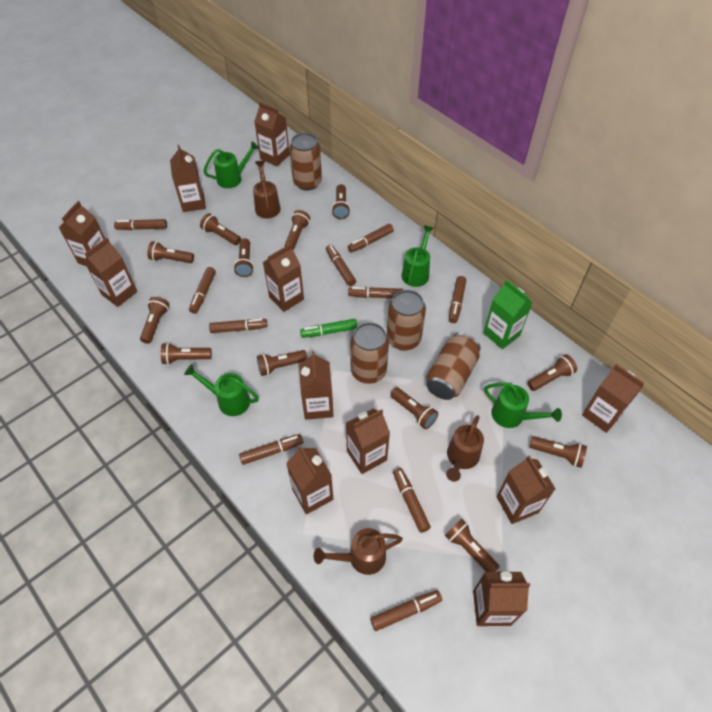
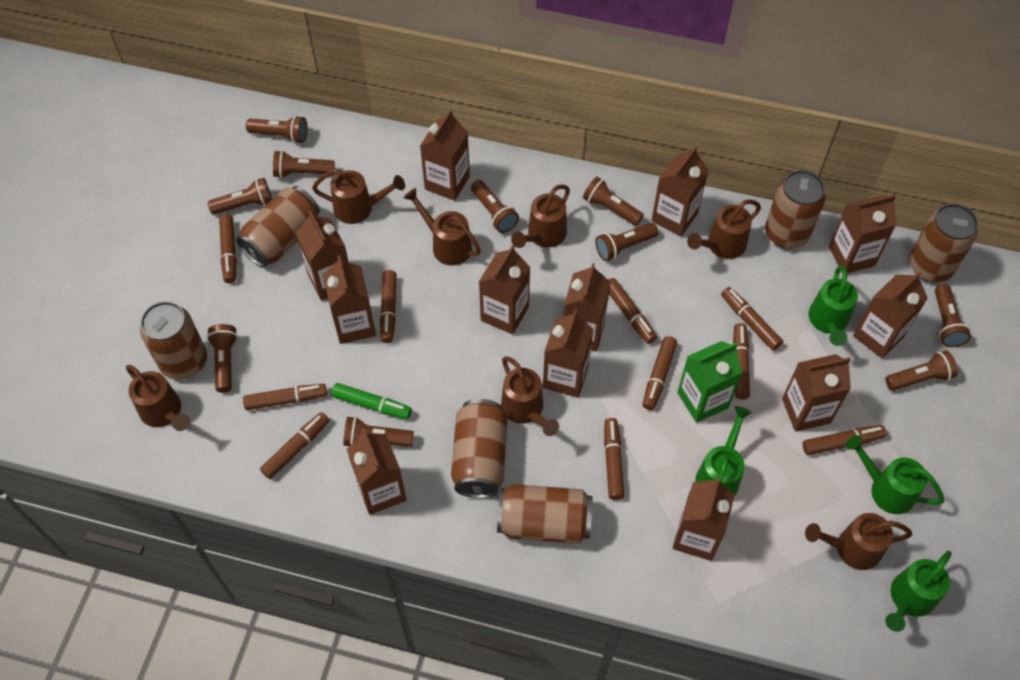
brown can: [289,133,322,190] [350,322,389,384] [387,290,426,351] [426,333,481,400] = 4 -> [140,301,207,380] [236,186,320,267] [451,399,508,498] [497,484,592,544] [765,170,826,249] [909,204,978,282] = 6
brown carton: [59,201,105,266] [83,238,137,307] [170,145,206,212] [254,102,290,166] [263,244,304,312] [286,445,333,514] [299,351,334,420] [346,409,390,474] [473,572,530,626] [496,455,556,524] [582,364,644,433] = 11 -> [296,210,348,301] [323,255,376,344] [347,429,406,515] [420,110,470,201] [479,245,530,334] [543,310,594,398] [563,263,611,351] [651,146,709,236] [673,477,735,561] [782,354,851,432] [829,194,896,274] [853,272,928,359] = 12
brown flashlight: [140,297,169,344] [147,241,194,263] [161,343,212,365] [200,213,241,245] [234,238,254,277] [257,350,307,376] [285,210,310,250] [332,184,350,219] [390,387,438,429] [445,519,500,572] [527,354,577,391] [529,436,587,468] = 12 -> [207,324,238,393] [208,178,272,215] [246,116,308,143] [273,150,335,178] [343,416,414,447] [471,180,519,233] [583,177,644,226] [595,223,658,261] [885,351,958,391] [935,284,971,347] = 10
brown watering can: [253,161,281,219] [314,528,403,575] [446,415,484,482] = 3 -> [126,365,190,431] [312,169,405,224] [403,188,481,266] [501,356,559,436] [511,184,570,248] [687,199,761,259] [805,513,913,570] = 7

